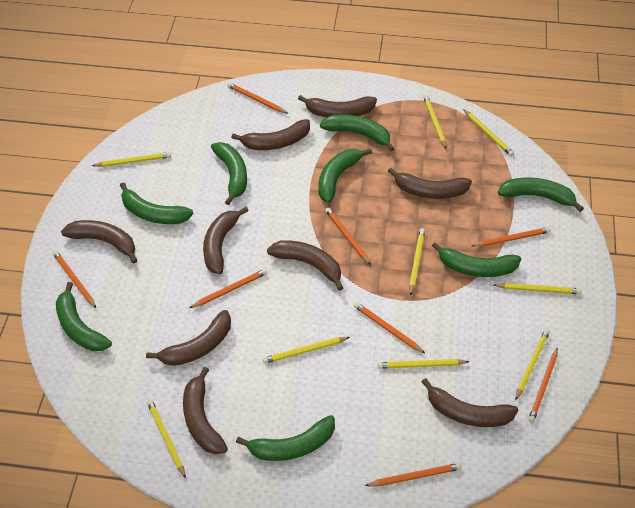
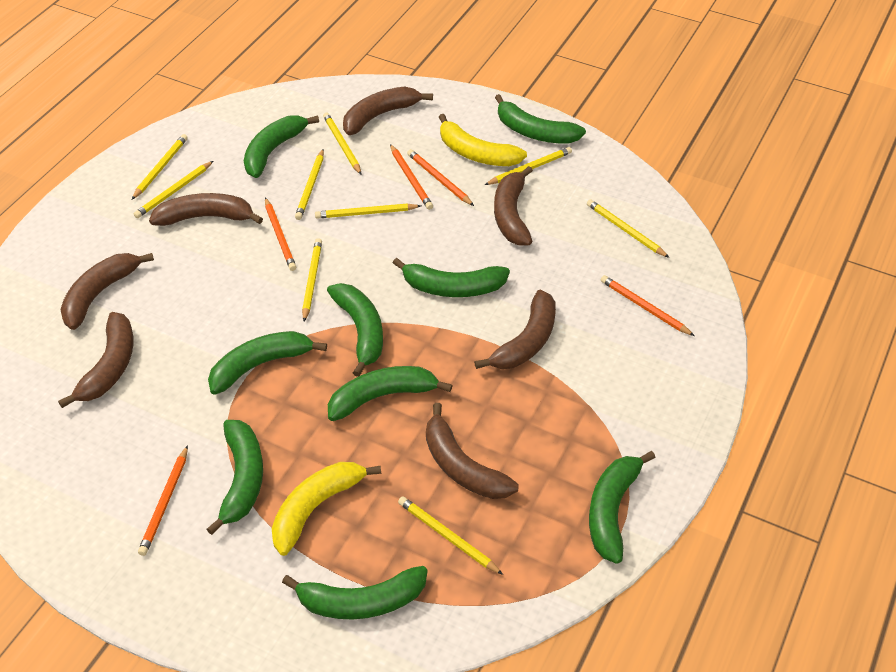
brown banana: [61,220,138,264] [146,310,231,366] [183,367,228,454] [203,207,249,274] [231,119,310,150] [267,240,343,291] [298,95,377,117] [388,168,472,199] [421,378,518,427] = 9 -> [58,312,133,408] [60,253,154,330] [149,193,263,226] [343,86,433,135] [426,403,519,499] [474,290,556,369] [494,166,533,246] = 7
green banana: [56,282,112,351] [120,182,193,224] [211,142,247,205] [236,415,335,461] [318,149,372,203] [320,114,395,151] [432,242,521,277] [498,177,584,212] = 8 -> [207,420,263,535] [208,331,327,395] [244,115,319,178] [282,566,428,619] [327,283,383,377] [328,366,453,421] [393,258,510,297] [495,94,586,144] [589,451,655,564] = 9
orange pencil: [53,251,96,308] [190,269,267,308] [227,82,289,114] [325,207,371,265] [354,302,425,353] [365,463,462,487] [472,227,551,247] [528,347,558,423] = 8 -> [138,445,188,556] [265,197,296,271] [390,144,433,210] [407,149,474,206] [601,275,694,336] = 5
yellow banana: none = 0 -> [272,462,381,556] [439,114,527,166] = 2

